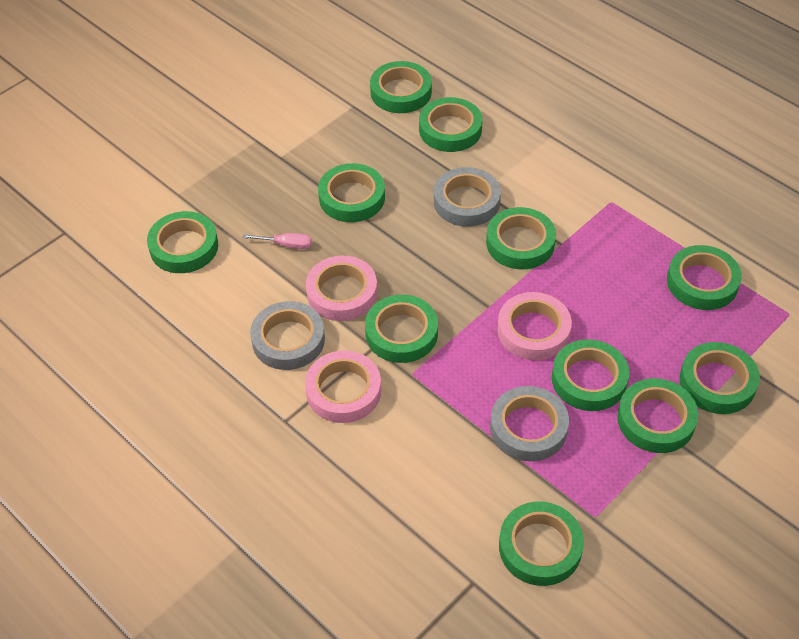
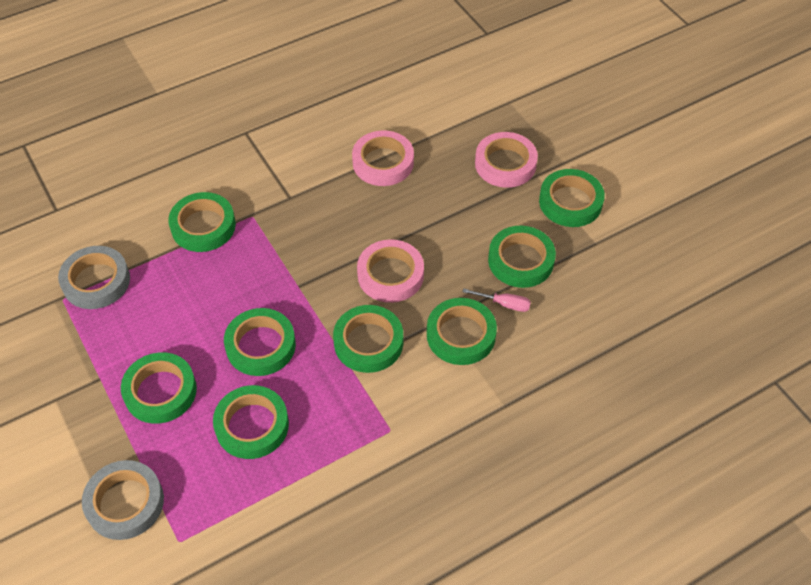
green tape: [147,211,218,273] [318,163,385,222] [365,295,438,363] [370,61,432,113] [419,97,482,152] [486,207,556,269] [499,502,584,586] [552,339,629,411] [617,378,698,453] [667,245,742,310] [680,342,760,414] = 11 -> [121,352,197,424] [168,192,236,252] [213,385,289,459] [224,308,296,376] [333,305,403,373] [427,298,497,365] [488,226,556,288] [539,169,605,227] = 8
grey tape: [250,301,325,370] [434,167,501,227] [490,386,569,461] = 3 -> [58,246,130,309] [82,460,164,540] = 2

